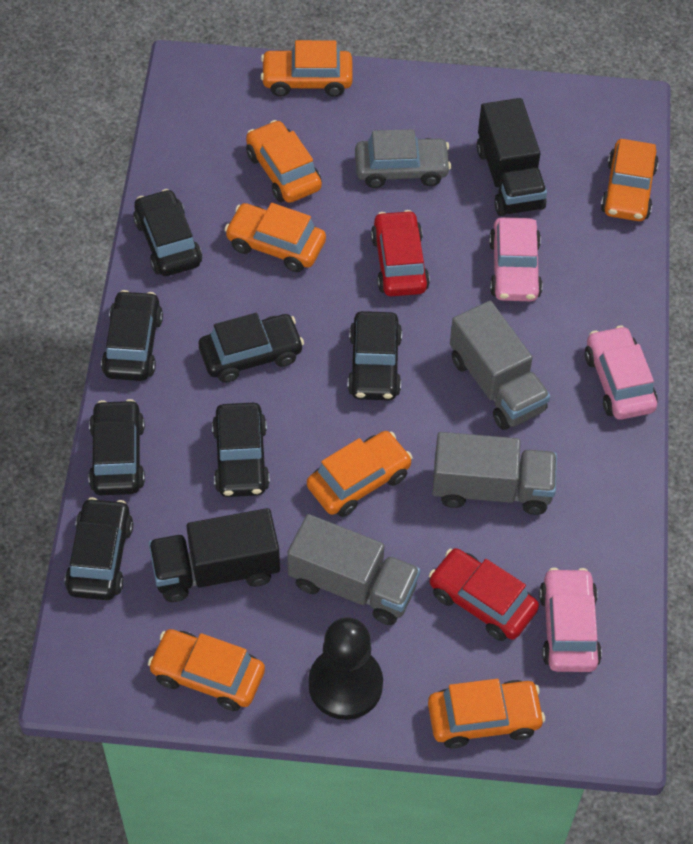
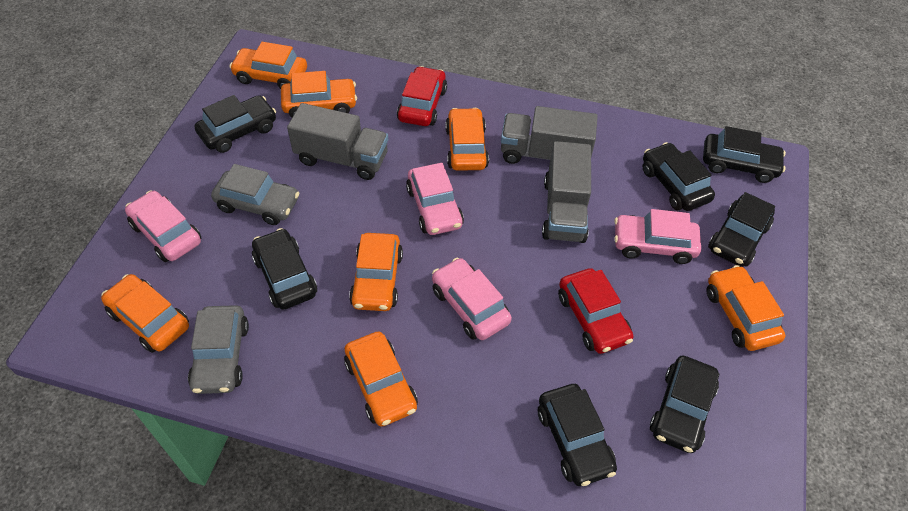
black pawn: [308,617,383,720] = 1 -> none = 0
black truck: [149,508,280,602] [477,98,547,216] = 2 -> none = 0
grey car: [355,129,451,188] = 1 -> [188,305,249,394] [211,164,299,225] = 2
pink car: [489,217,543,301] [539,568,602,672] [585,325,658,420] = 3 -> [125,191,201,262] [406,163,464,235] [432,258,512,340] [614,209,701,264] = 4

